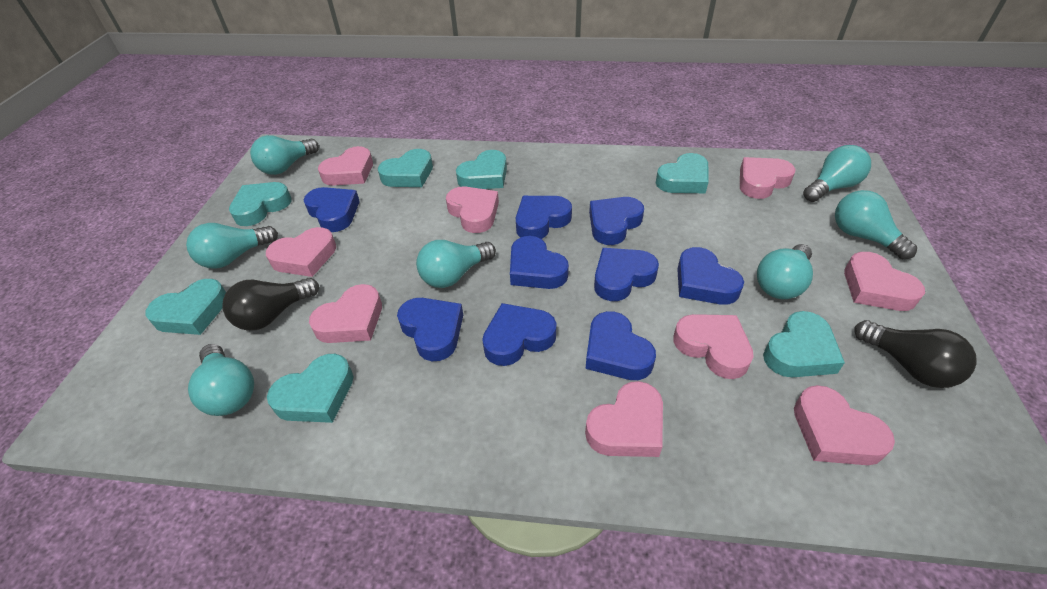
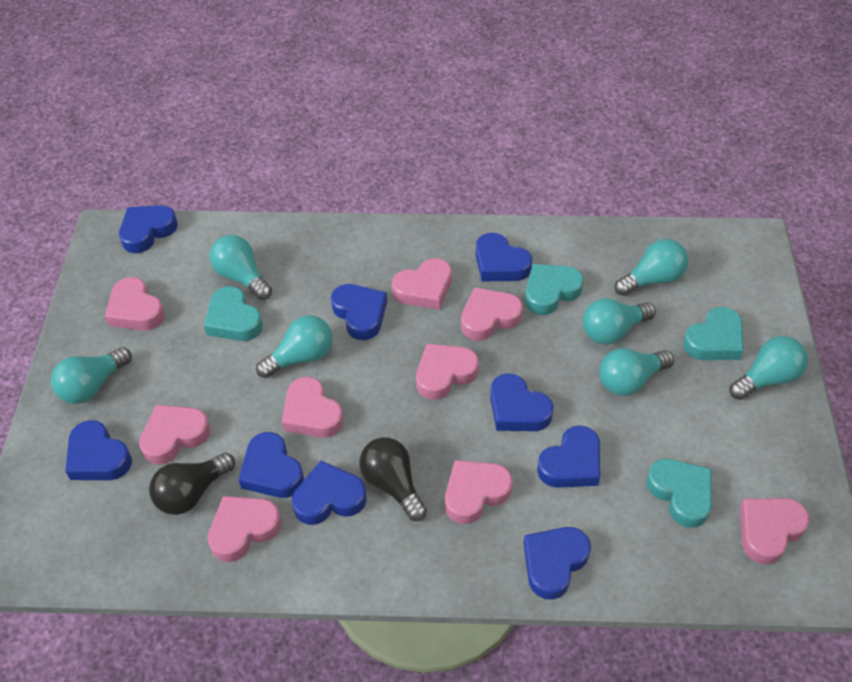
turquoise heart: [145,279,226,335] [229,182,292,226] [267,354,354,423] [378,149,433,187] [456,150,507,189] [656,153,709,193] [763,311,845,377] = 7 -> [204,286,263,341] [525,264,584,315] [646,459,712,528] [683,307,744,360] = 4

